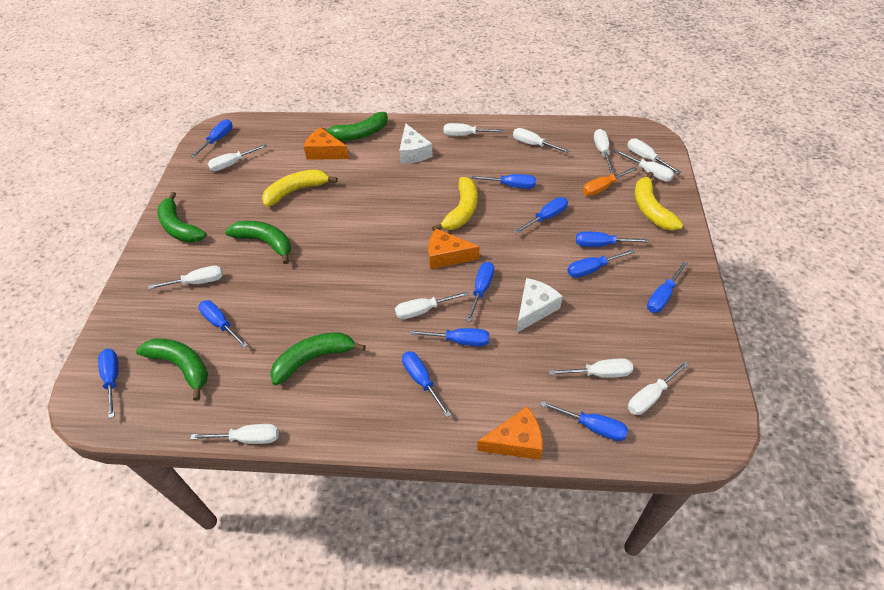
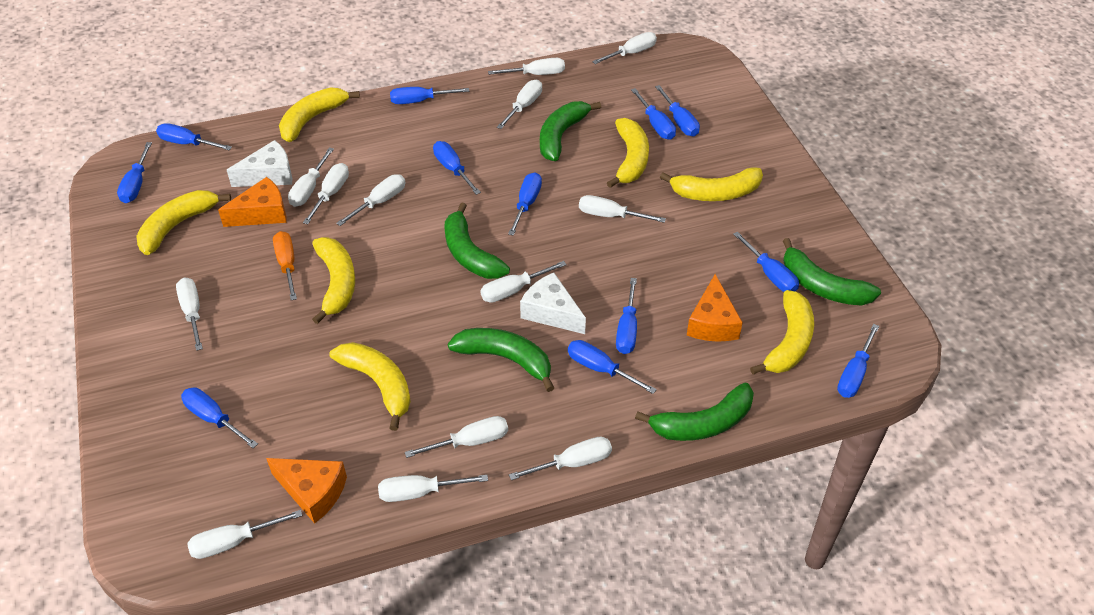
white screwdriver: [148,266,223,290] [190,424,279,444] [208,144,267,171] [395,291,469,319] [444,123,503,136] [513,128,570,153] [549,358,633,378] [594,129,614,172] [615,150,674,181] [627,138,681,174] [628,361,690,415] = 11 -> [176,278,203,351] [188,510,302,559] [288,148,334,207] [303,163,349,224] [336,174,405,226] [378,475,488,502] [405,416,508,458] [480,261,567,303] [488,58,565,75] [497,80,542,129] [509,437,612,480] [579,195,666,223] [592,32,657,64] = 13
yellow banana: [262,170,338,207] [432,177,478,232] [635,172,683,231] = 3 -> [136,190,231,255] [279,87,360,142] [312,237,355,324] [329,342,411,431] [607,118,649,188] [660,167,763,201] [750,290,814,374] = 7

